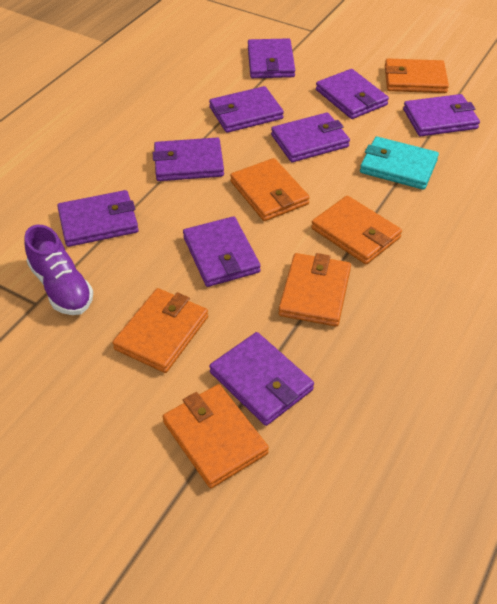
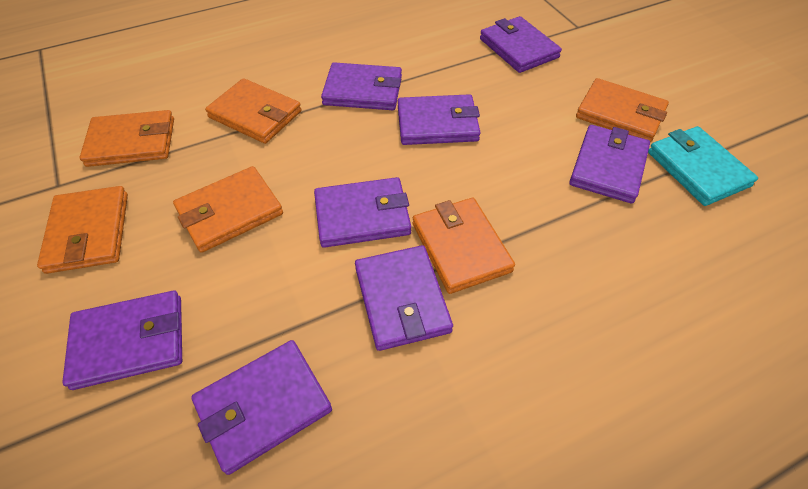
purple shoe: [24,225,93,315] = 1 -> none = 0
purple wallet: [57,190,139,247] [153,138,224,181] [183,216,261,287] [209,86,284,133] [209,332,314,426] [248,38,295,78] [271,112,350,162] [316,69,389,119] [403,94,480,137] = 9 -> [62,291,182,390] [191,340,332,475] [314,177,411,248] [321,62,402,110] [355,245,453,351] [398,94,481,145] [480,16,562,73] [569,125,650,204] = 8

